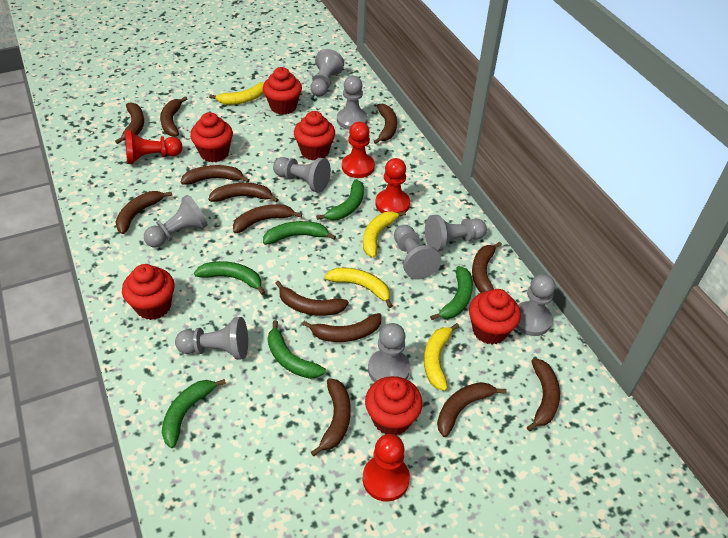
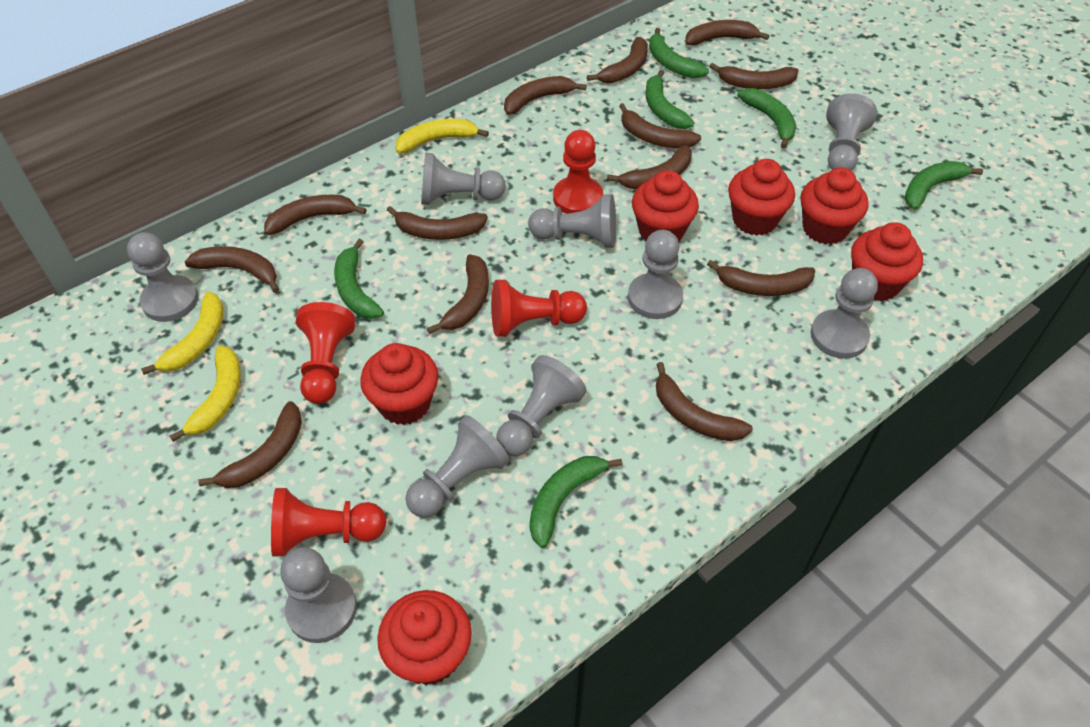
yellow banana: [209,82,264,105] [325,268,393,308] [363,211,406,258] [424,323,459,391] = 4 -> [141,292,223,375] [170,345,241,442] [396,119,489,153] = 3

